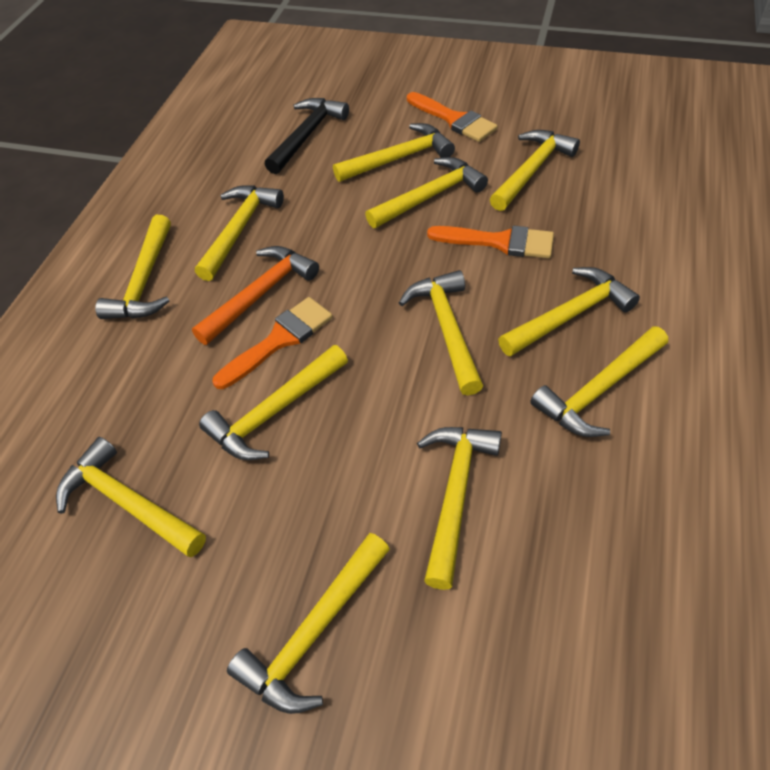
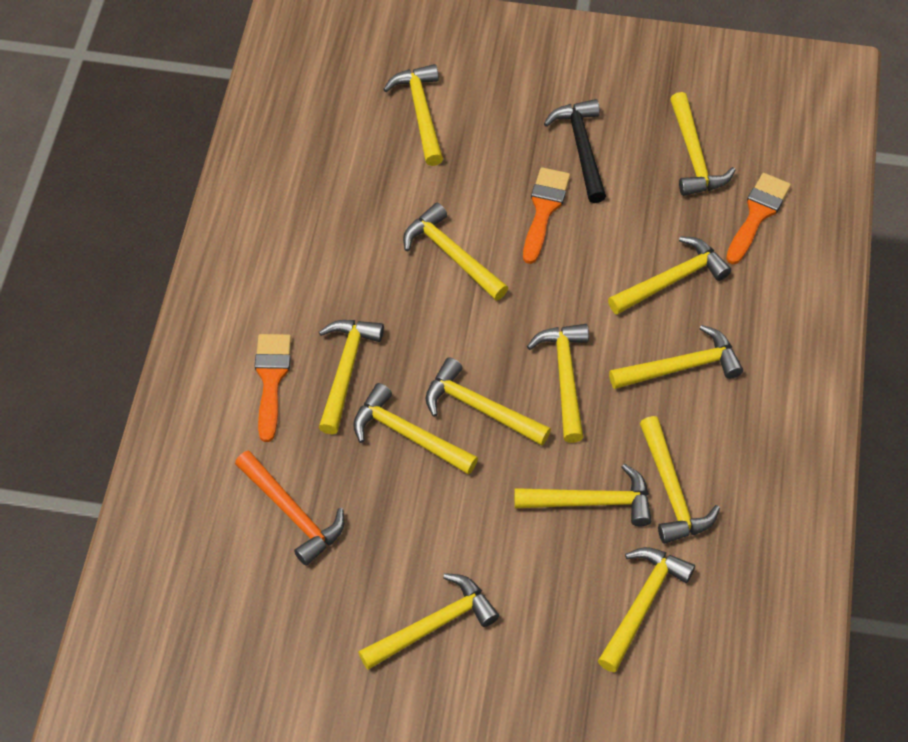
yellow hammer: [56,437,206,557] [95,215,171,319] [195,185,284,281] [199,345,348,460] [227,533,390,714] [333,123,455,182] [365,157,488,228] [399,270,483,395] [417,427,502,590] [490,130,580,211] [498,267,640,356] [530,326,668,437] = 12 -> [319,320,384,434] [353,383,478,475] [358,573,499,670] [383,64,443,166] [403,203,508,301] [426,357,551,446] [514,464,652,526] [527,324,589,443] [598,547,695,672] [608,236,731,314] [609,325,743,389] [640,416,720,544] [670,92,736,196] = 13

